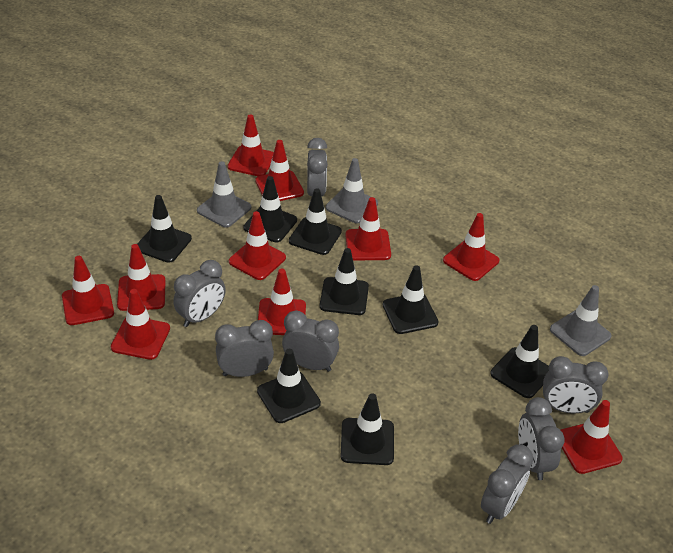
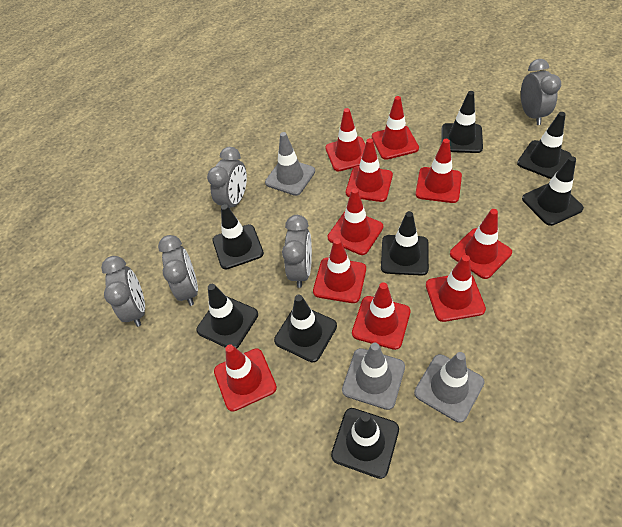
grey clock: [173,260,226,327] [215,320,274,377] [282,311,339,372] [307,138,328,196] [481,444,533,524] [518,397,564,480] [543,356,609,413] = 7 -> [101,256,145,327] [158,235,198,306] [207,147,247,208] [282,215,312,288] [521,59,561,125] = 5

